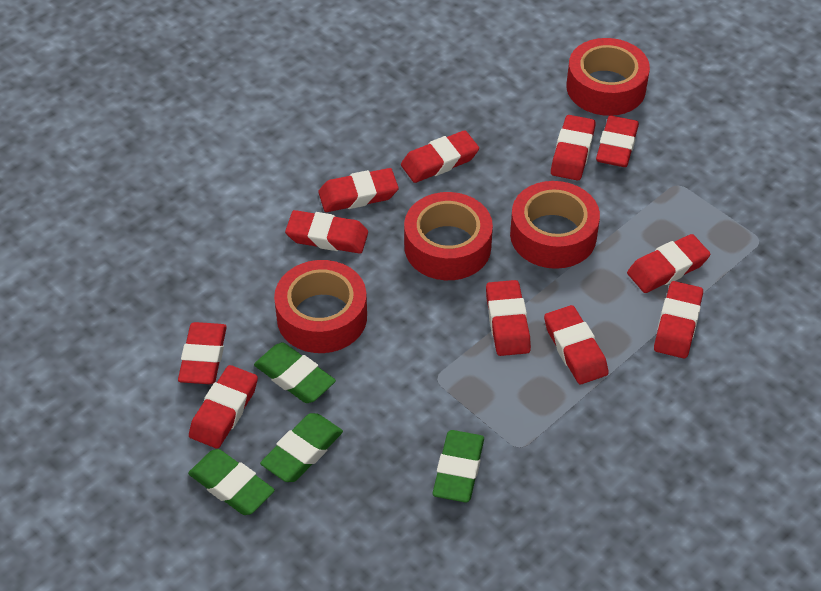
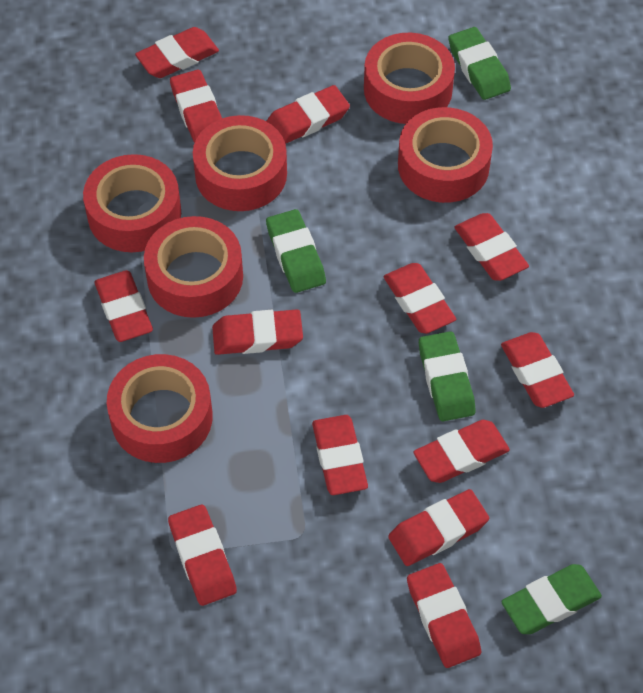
red eraser: [178,322,227,384] [189,365,258,449] [285,210,368,254] [318,168,399,212] [401,130,479,183] [486,280,531,356] [544,305,609,384] [551,115,596,181] [596,116,639,167] [627,234,710,293] [654,281,703,359] = 11 -> [95,270,153,342] [135,27,219,78] [168,505,237,606] [170,70,222,143] [212,309,303,355] [266,85,350,144] [312,415,368,495] [384,263,456,334] [388,489,489,566] [407,563,481,668] [413,420,510,483] [454,213,529,281] [501,332,574,408] = 13
red tape: [274,260,367,353] [404,192,493,280] [510,181,600,269] [567,38,650,116] = 4 -> [83,154,181,252] [107,354,213,463] [144,216,243,318] [193,115,287,211] [364,33,455,124] [398,107,493,203] = 6

